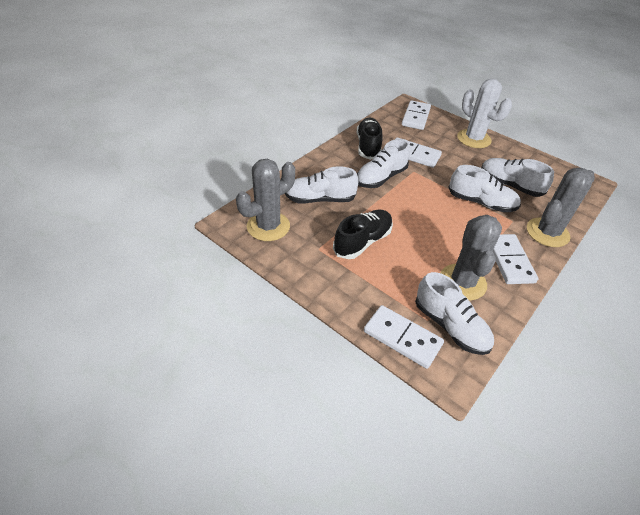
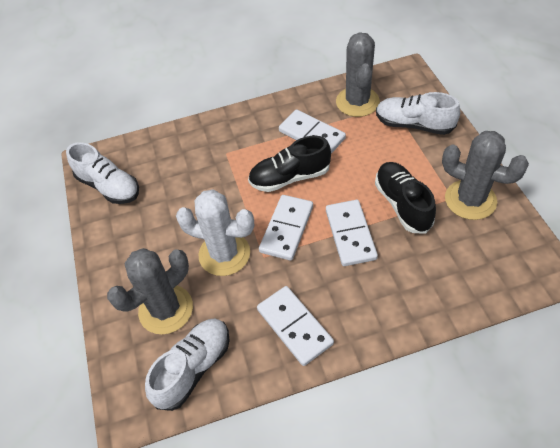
white shoe: [285,166,359,204] [357,139,410,188] [415,272,494,355] [448,165,521,212] [482,158,554,197] = 5 -> [66,142,139,204] [145,318,230,411] [376,92,460,135] = 3

